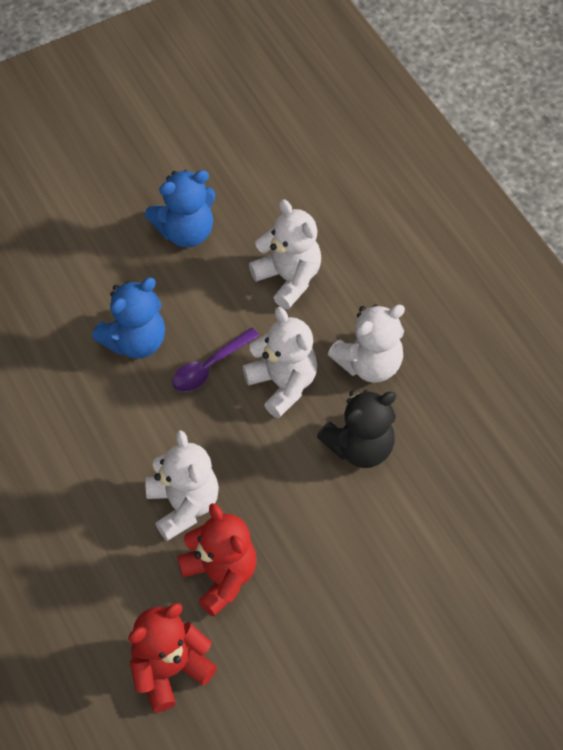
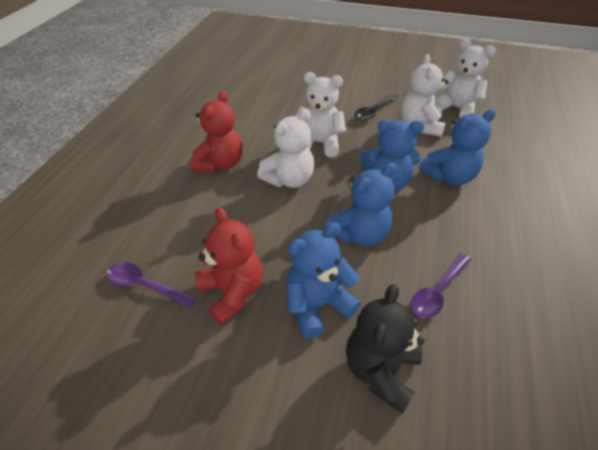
black spoon: none = 0 -> [354,94,398,121] = 1
blue teddy bear: [92,278,165,359] [145,170,215,247] = 2 -> [286,222,361,338] [324,163,396,246] [360,119,424,192] [419,109,496,185] = 4
purple spoon: [172,328,260,392] = 1 -> [107,262,197,308] [411,253,471,318] = 2

